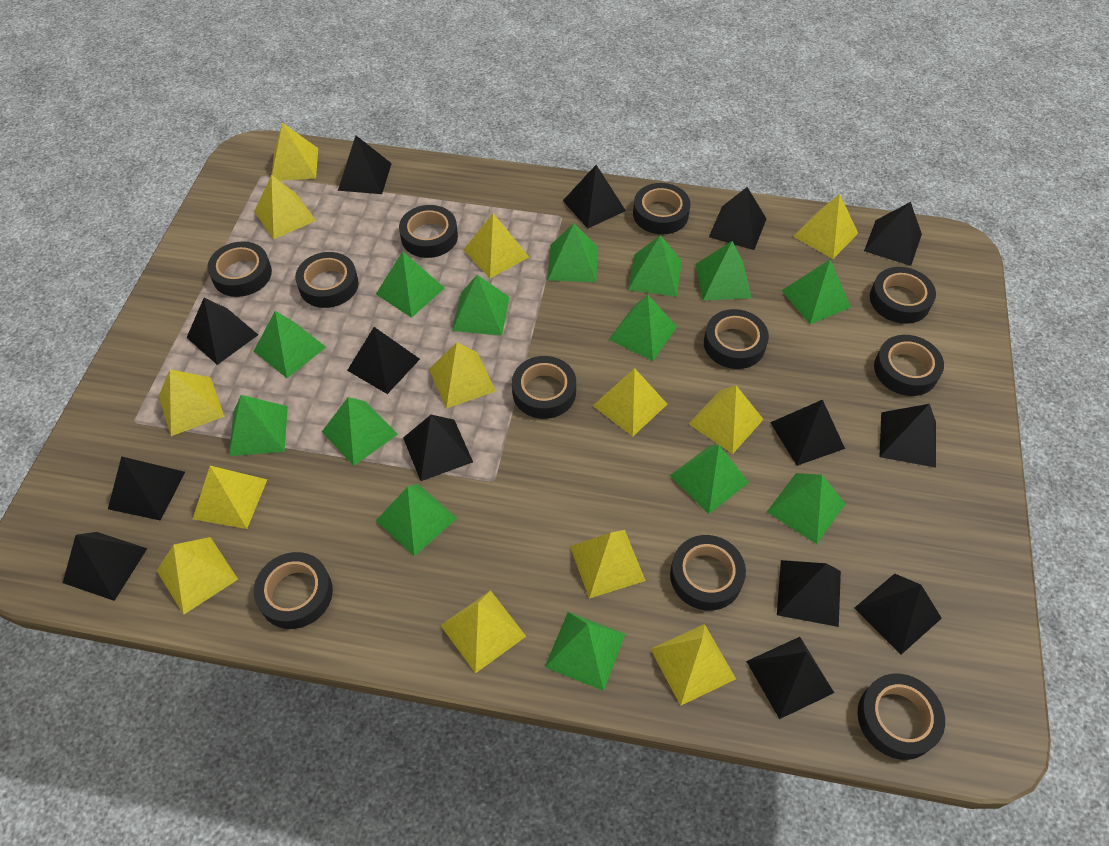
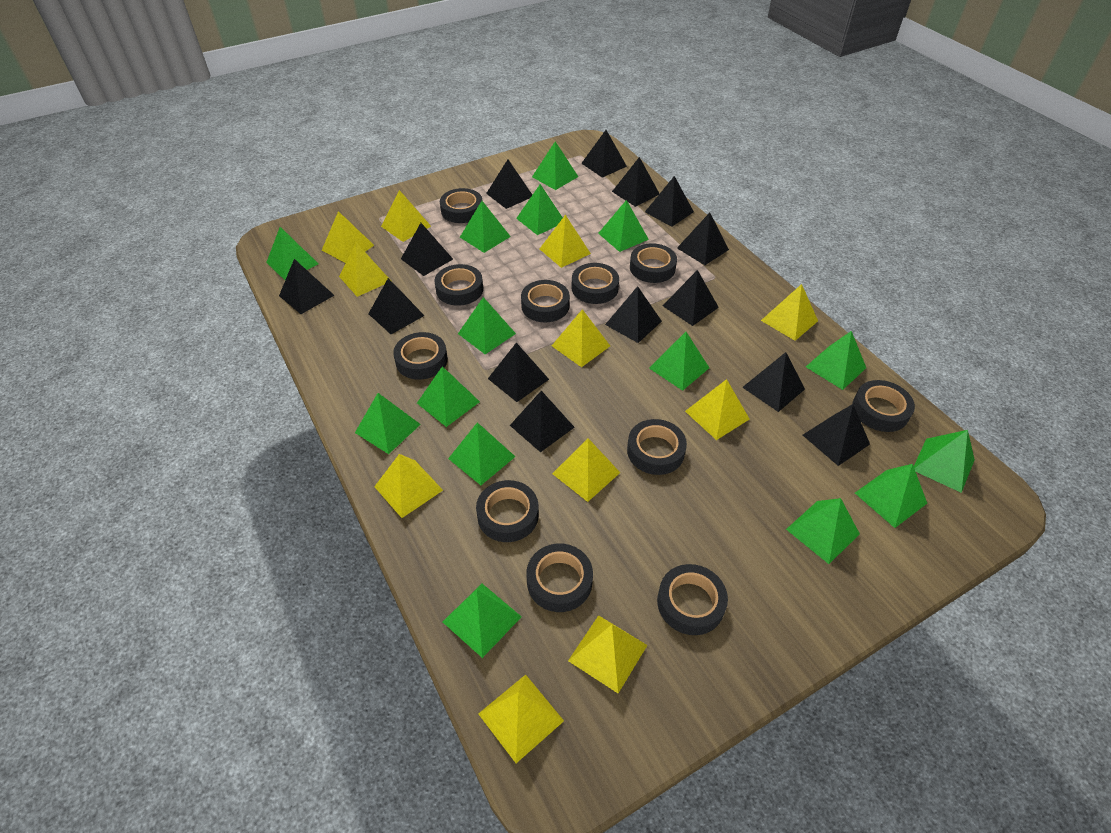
green pyramid: [229,395,288,456] [254,311,326,378] [322,397,398,466] [376,251,445,318] [376,484,457,557] [452,275,509,336] [545,612,625,691] [548,223,598,282] [609,295,677,361] [628,235,682,297] [670,445,749,514] [696,241,752,301] [767,473,845,544] [781,260,851,324] = 14 -> [266,227,319,280] [355,393,421,454] [417,366,480,427] [443,584,522,658] [448,422,516,485] [458,297,516,354] [460,201,511,253] [516,184,563,235] [532,141,578,190] [598,200,649,252] [649,332,709,391] [786,498,860,564] [806,331,866,390] [855,464,927,528] [914,430,975,493] = 15
yellow pyramid: [157,537,238,615] [159,369,225,436] [193,466,268,529] [254,175,316,239] [272,123,318,181] [429,343,496,408] [440,590,526,673] [463,213,529,278] [570,530,646,598] [593,368,667,437] [650,624,736,706] [689,385,764,454] [793,194,858,259] = 13 -> [322,211,374,263] [339,243,388,297] [374,454,443,518] [381,190,431,242] [478,675,564,763] [540,215,591,268] [552,309,610,367] [552,438,620,502] [568,615,647,693] [685,379,749,440] [761,284,818,341] = 11

